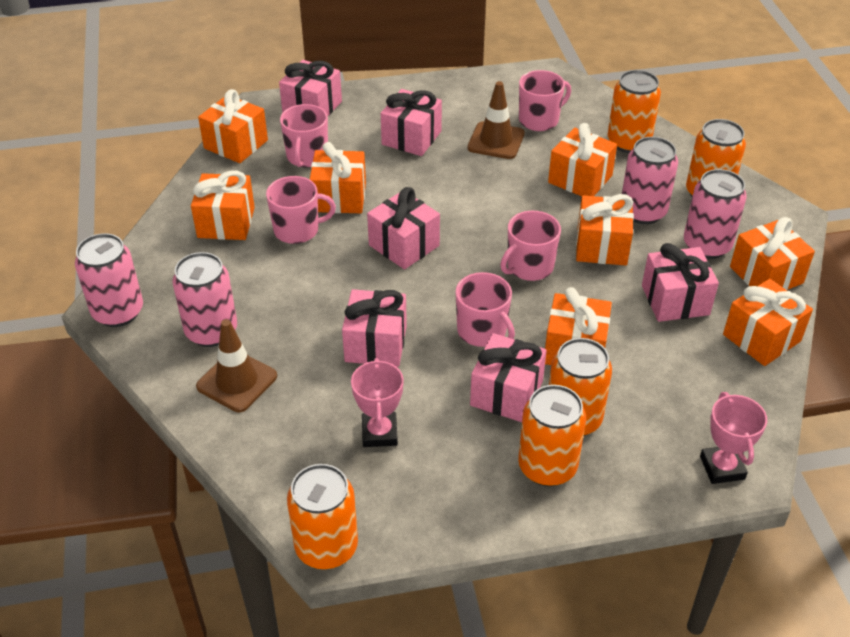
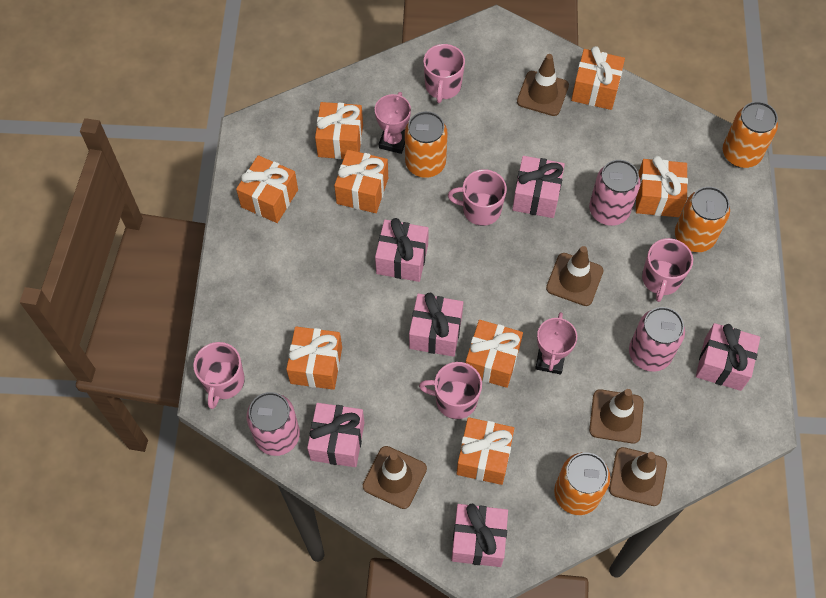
brown traffic cone: [196,319,277,412] [467,81,525,159] = 2 -> [363,446,427,509] [517,54,569,116] [546,246,603,306] [589,389,644,444] [609,447,667,506] = 5
orange can: [287,464,358,569] [518,385,586,487] [549,338,612,436] [608,70,661,153] [686,119,746,197] = 5 -> [405,111,448,178] [554,452,610,515] [675,187,730,252] [723,101,778,168] = 4
pink can: [75,233,143,327] [172,252,237,347] [622,137,678,224] [684,169,747,259] = 4 -> [247,392,300,456] [589,160,640,226] [629,307,685,372] = 3

